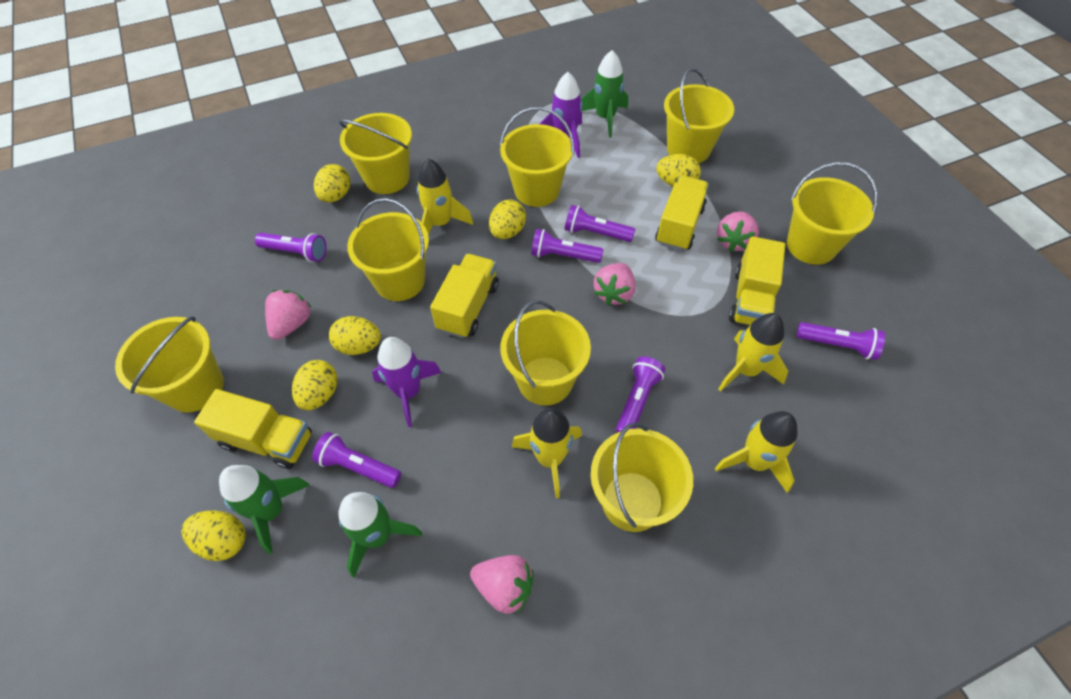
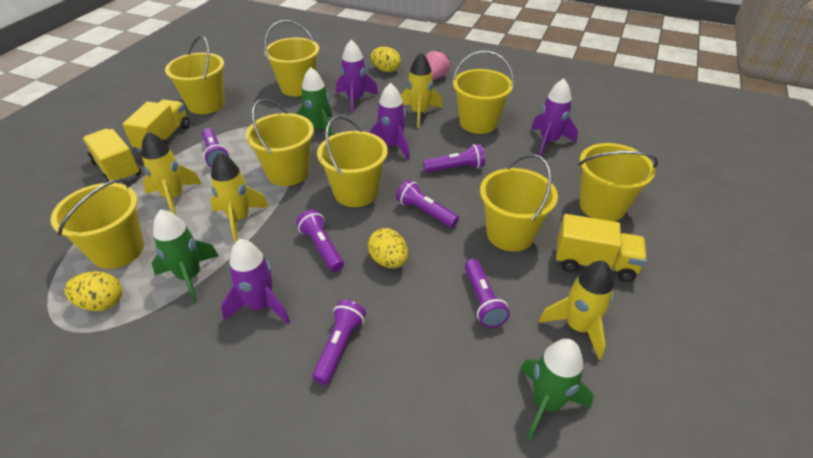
pink strawberry: [265,290,312,340] [470,555,534,614] [593,263,636,306] [717,211,759,252] = 4 -> [425,50,450,80] = 1
purple rocket: [372,337,442,427] [540,72,583,158] = 2 -> [221,239,290,324] [336,40,378,113] [369,83,410,160] [531,79,578,156] = 4
yellow egg: [182,511,246,561] [292,360,338,410] [314,164,350,203] [329,316,381,355] [489,199,526,239] [657,154,701,186] = 6 -> [64,271,122,311] [368,228,408,268] [371,47,401,72] = 3
yellow truck: [194,389,312,469] [430,254,499,338] [655,176,709,251] [729,236,785,325] = 4 -> [83,129,141,184] [122,99,190,152] [556,214,647,282] = 3

